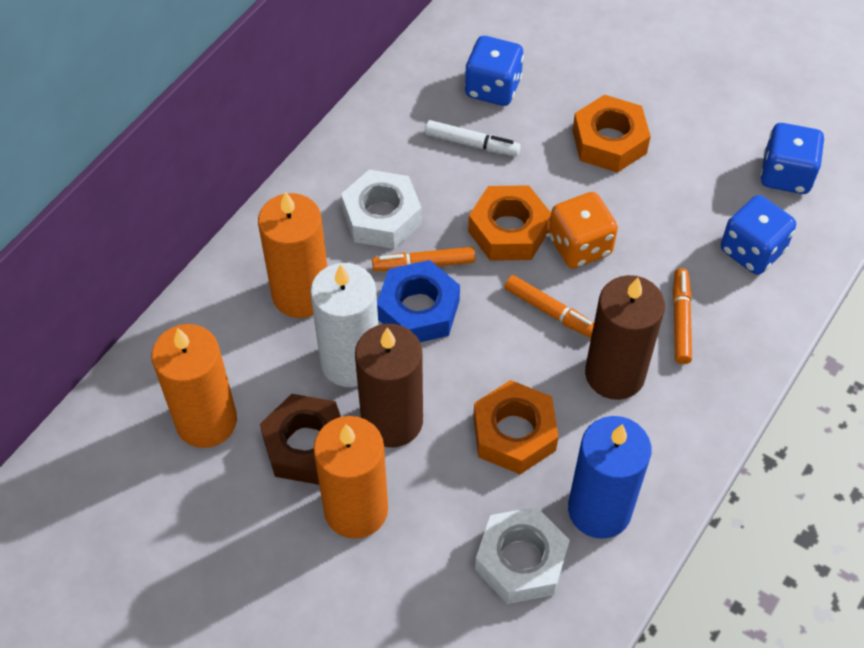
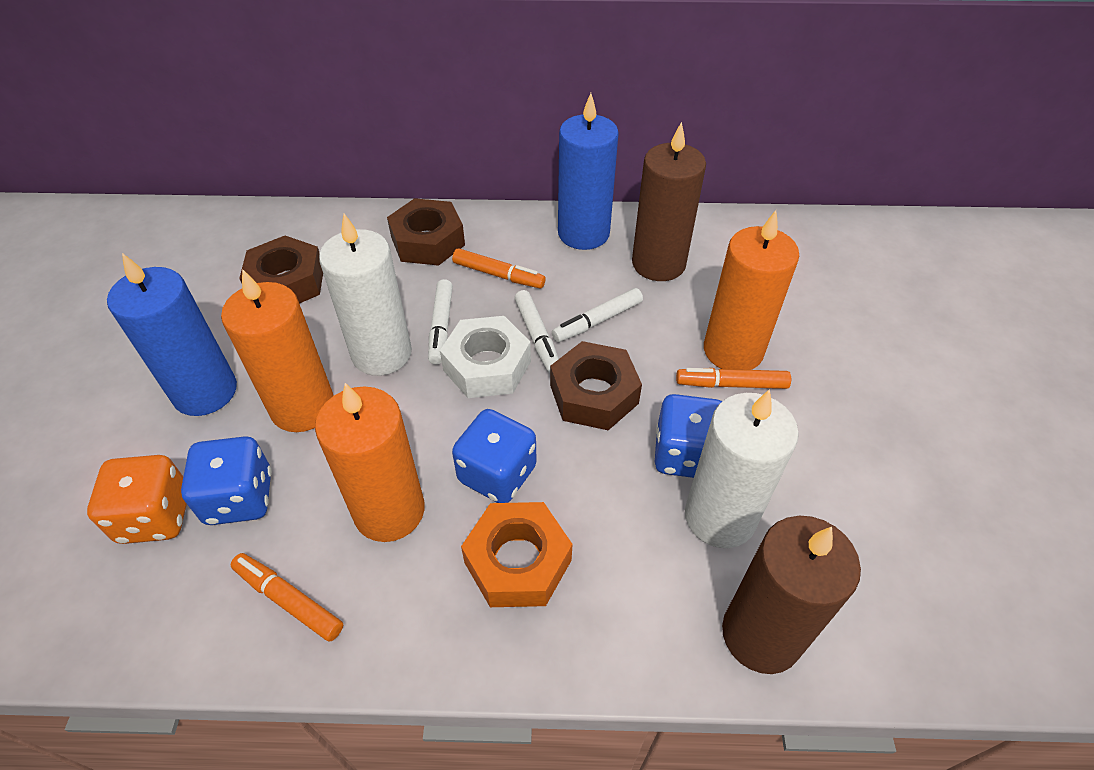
blue candle: [568,416,651,539] = 1 -> [107,253,237,416] [558,93,619,250] = 2
blue nut: [377,260,460,342] = 1 -> none = 0
brown nut: [260,394,341,485] = 1 -> [239,235,323,304] [387,198,465,266] [550,341,642,430] = 3
orange nut: [468,185,551,261] [473,380,558,474] [572,95,651,173] = 3 -> [461,502,573,607] = 1
white candle: [310,263,378,387] = 1 -> [319,214,412,376] [685,389,799,548] = 2
white marker: [425,120,521,156] = 1 -> [428,279,453,365] [514,290,559,373] [552,288,643,342] = 3
white nut: [341,170,422,249] [475,507,570,604] = 2 -> [440,316,531,398] = 1

